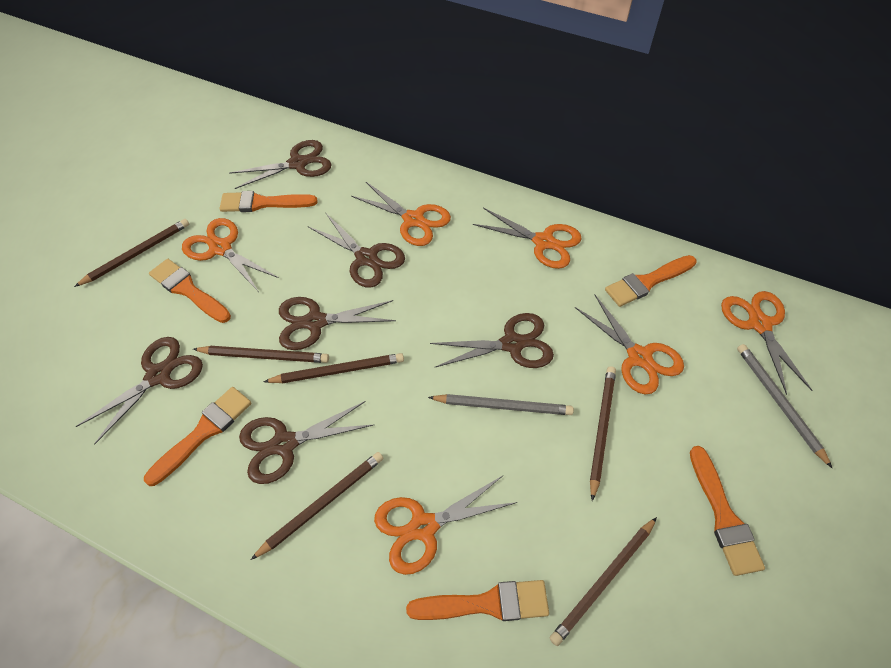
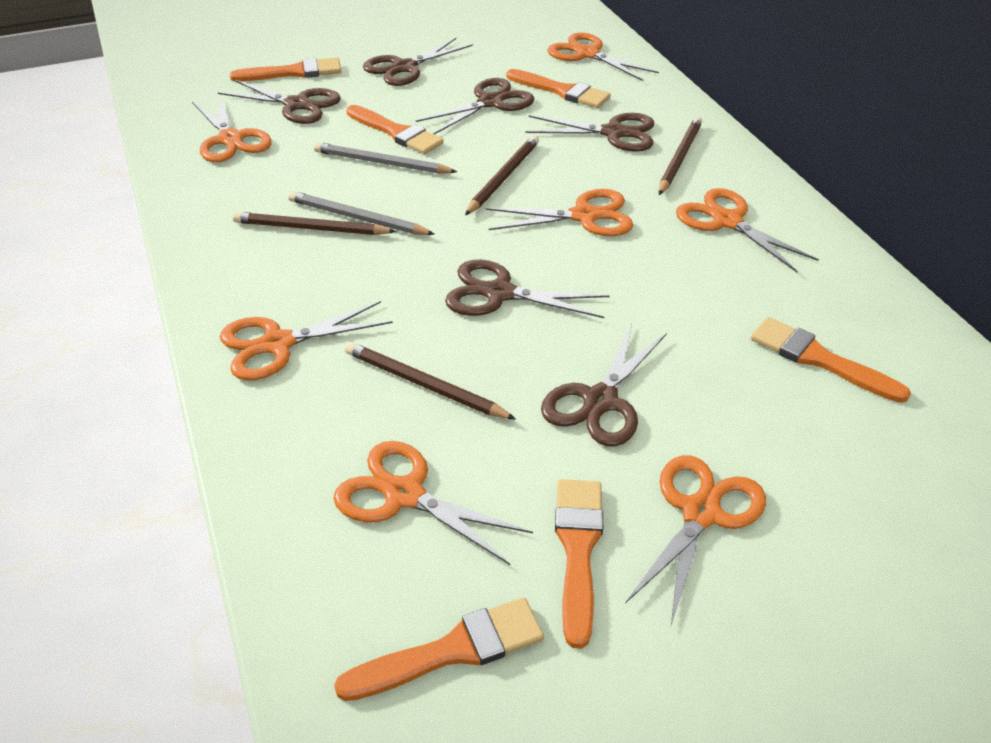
brown pencil: [74,219,189,287] [193,346,329,363] [251,452,383,560] [264,353,404,383] [550,517,657,646] [590,366,616,501] = 6 -> [233,212,396,235] [345,342,516,420] [465,136,539,215] [659,117,702,195] = 4
orange scissors: [182,218,279,292] [351,182,451,246] [374,476,518,575] [473,208,582,269] [575,295,684,394] [721,291,813,395] = 6 -> [192,95,272,162] [220,301,393,381] [333,441,533,565] [485,189,633,236] [547,32,659,81] [625,455,766,625] [676,188,819,272] = 7

